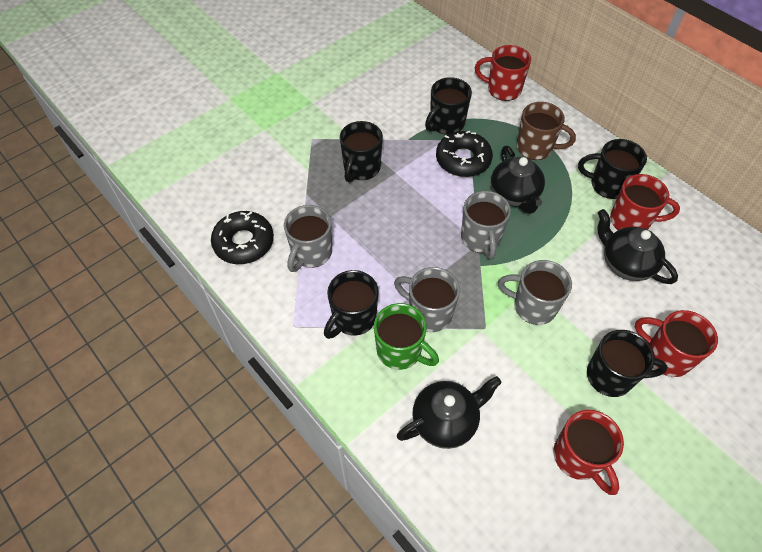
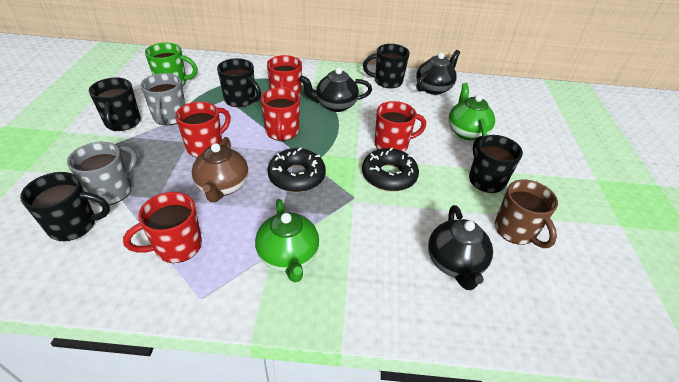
brown teapot: none = 0 -> [192,137,248,202] = 1
green teapot: none = 0 -> [255,199,319,283] [448,83,495,141] = 2
grey mug: [284,205,332,272] [394,267,460,332] [461,191,511,259] [498,260,572,325] = 4 -> [67,142,137,206] [141,73,186,125] = 2
red mug: [475,45,531,101] [553,410,624,495] [610,174,680,230] [635,310,718,377] = 4 -> [123,192,202,263] [175,102,230,158] [261,88,300,141] [267,55,302,96] [374,101,426,152] = 5

